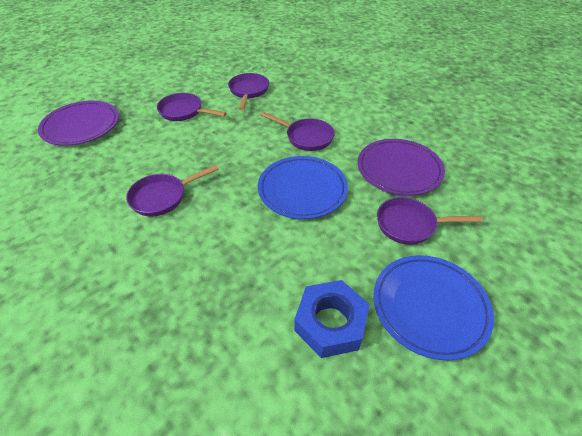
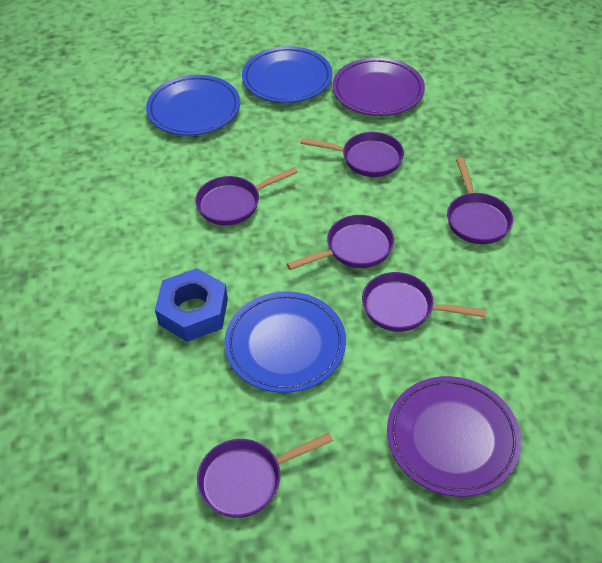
blue plate: [258,156,348,219] [373,255,494,361] = 2 -> [146,75,240,136] [224,292,346,393] [242,46,332,103] = 3
purple pan: [126,165,219,217] [157,93,227,121] [228,73,269,110] [260,112,335,151] [377,197,483,245] = 5 -> [195,167,298,225] [197,433,333,518] [287,215,394,270] [300,132,404,177] [362,272,486,332] [447,158,513,244] = 6

